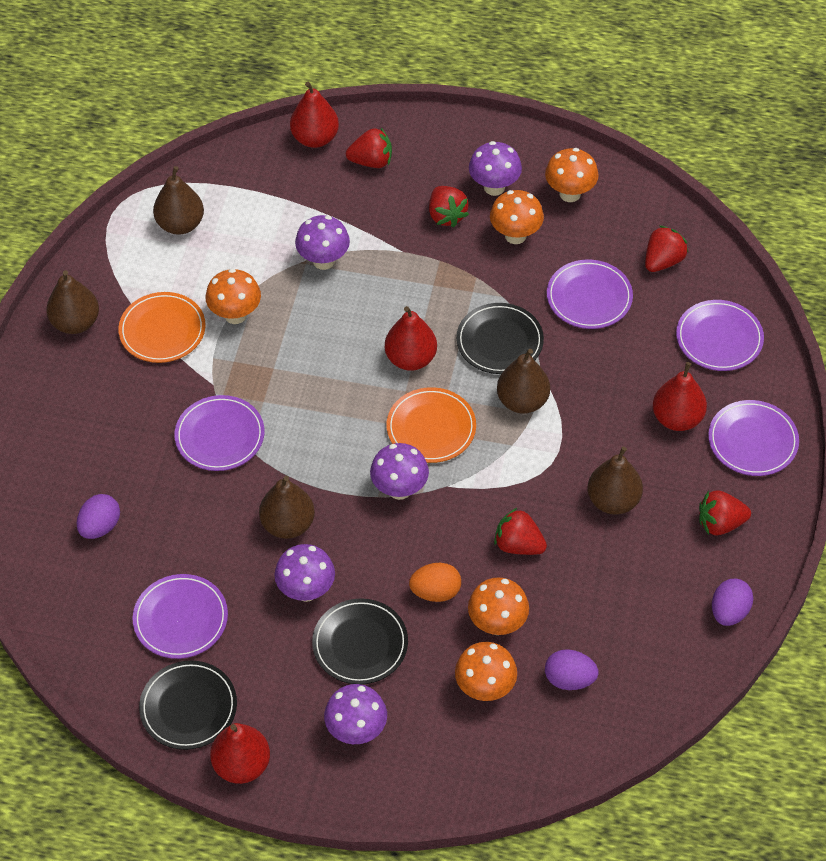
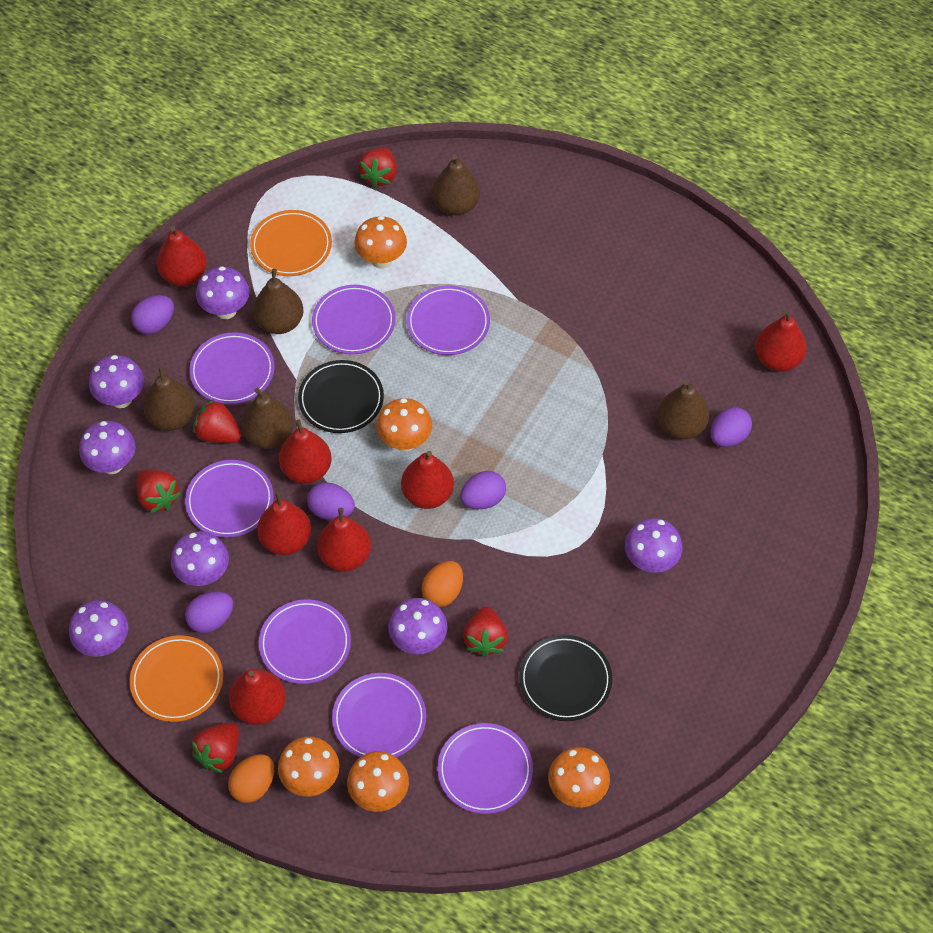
black plate: [139,660,237,750] [312,598,408,684] [456,303,544,374] = 3 -> [298,360,384,433] [519,635,612,721] = 2
orange egg: [409,563,461,602] = 1 -> [228,754,274,803] [421,561,463,607] = 2
purple egg: [76,494,120,539] [545,649,599,690] [712,578,754,626] = 3 -> [131,295,174,334] [185,591,233,633] [307,483,355,520] [460,471,506,509] [710,407,752,447] = 5
purple mushroom: [274,544,335,602] [295,215,350,270] [324,684,387,744] [370,443,429,500] [469,141,522,196] = 5 -> [69,600,128,657] [79,421,135,474] [89,355,144,408] [171,531,229,586] [196,266,250,319] [388,598,448,654] [625,518,683,573] = 7
purple plate: [133,574,228,659] [175,395,264,471] [547,260,633,329] [676,300,764,371] [708,400,799,476] = 5 -> [185,460,274,538] [189,332,275,404] [259,599,351,684] [312,285,396,354] [332,673,426,758] [407,285,490,355] [437,723,533,814] = 7
red pear: [210,723,270,784] [290,82,339,148] [385,306,437,371] [653,362,707,431] = 4 -> [157,226,207,286] [229,669,286,725] [257,491,311,555] [279,419,332,484] [317,508,371,572] [401,451,454,509] [755,310,807,371] = 7

